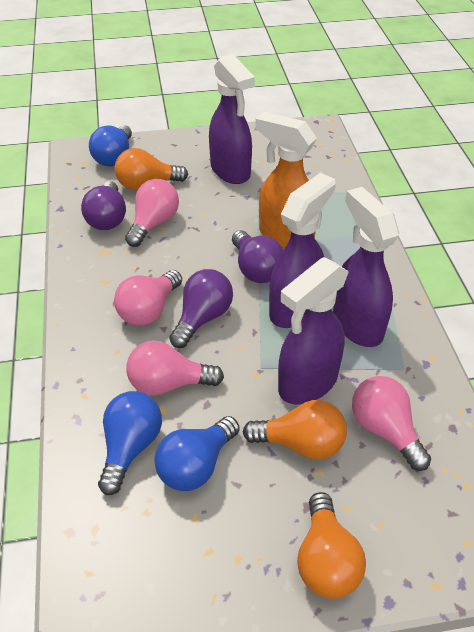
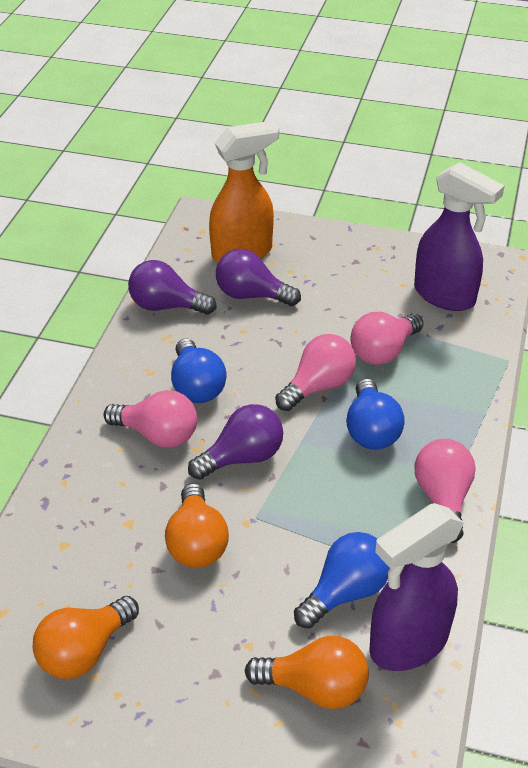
purple spray bottle: [209,54,255,184] [269,173,336,328] [278,257,349,405] [333,187,399,347] = 4 -> [369,503,464,671] [414,162,505,311] = 2

